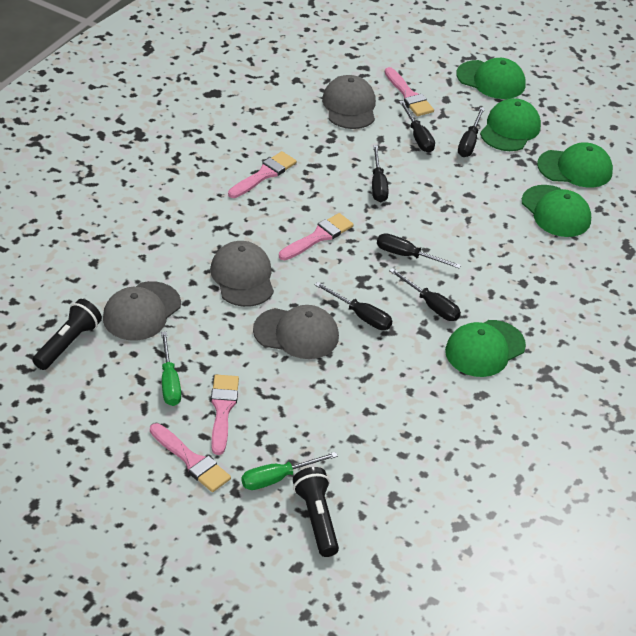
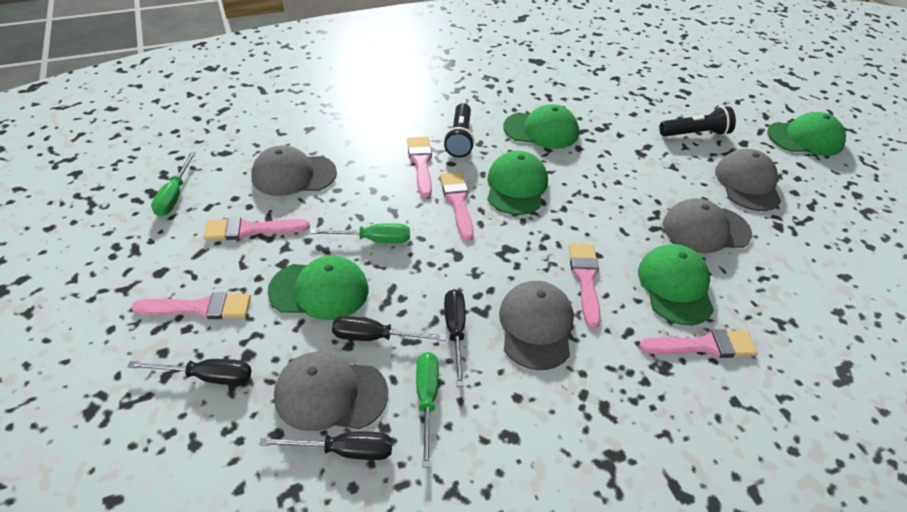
black screwdriver: [315,282,392,330] [372,145,389,202] [377,233,461,268] [389,268,461,321] [399,100,435,153] [458,107,485,157] = 6 -> [128,359,252,385] [259,432,392,460] [332,316,447,341] [444,289,466,387] = 4
green screwdriver: [161,332,181,406] [241,452,338,490] = 2 -> [151,152,196,216] [310,223,410,243] [416,352,439,468] = 3
grey cap: [103,281,181,341] [210,241,274,307] [253,305,339,359] [322,75,376,129] = 4 -> [251,145,337,196] [274,352,388,431] [499,281,574,370] [663,198,752,253] [715,149,781,211] = 5
pink brush: [150,423,231,492] [211,374,239,455] [228,151,297,198] [279,213,354,260] [385,67,434,116] = 5 -> [131,292,251,319] [204,217,310,240] [407,137,432,198] [440,172,474,241] [569,243,601,328] [639,329,758,358] = 6

